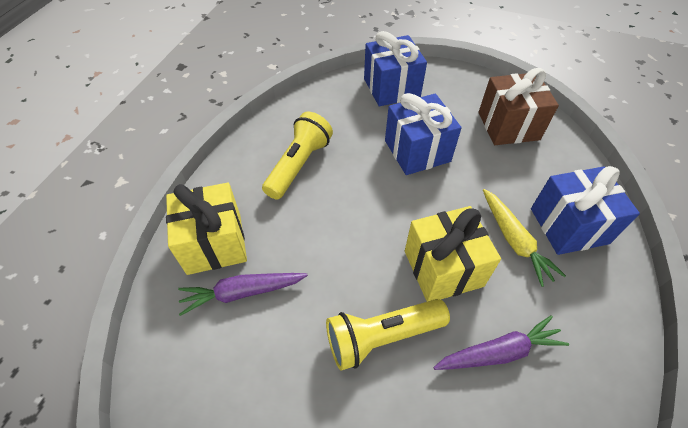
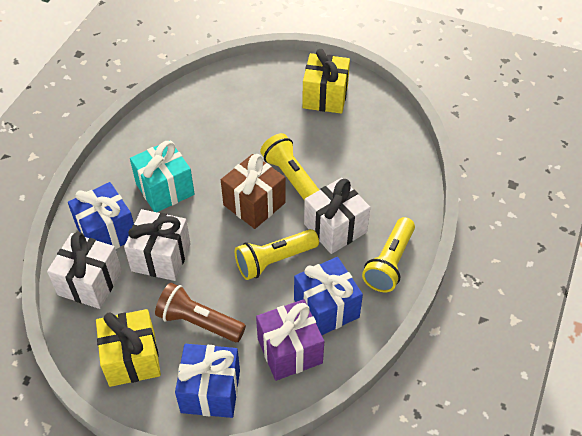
brown flashlight: none = 0 -> [155,283,246,342] = 1
purple carrot: [178,273,308,316] [433,315,569,370] = 2 -> none = 0
purple gift: none = 0 -> [256,299,324,381] = 1
turquoise gift: none = 0 -> [130,140,195,212] = 1
white gift: none = 0 -> [47,232,122,309] [124,209,191,281] [304,178,370,254] = 3
yellow carrot: [483,189,566,287] = 1 -> none = 0
yellow flashlight: [262,112,333,200] [326,299,450,371] = 2 -> [235,229,319,280] [260,133,319,201] [362,217,415,292] = 3

